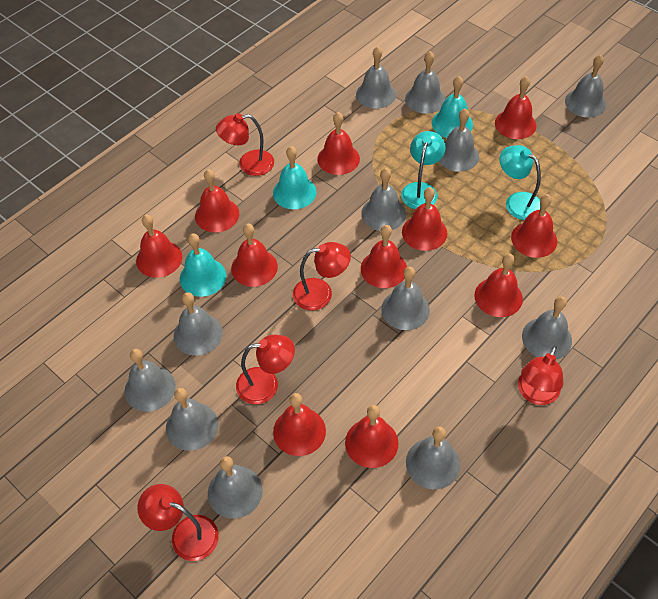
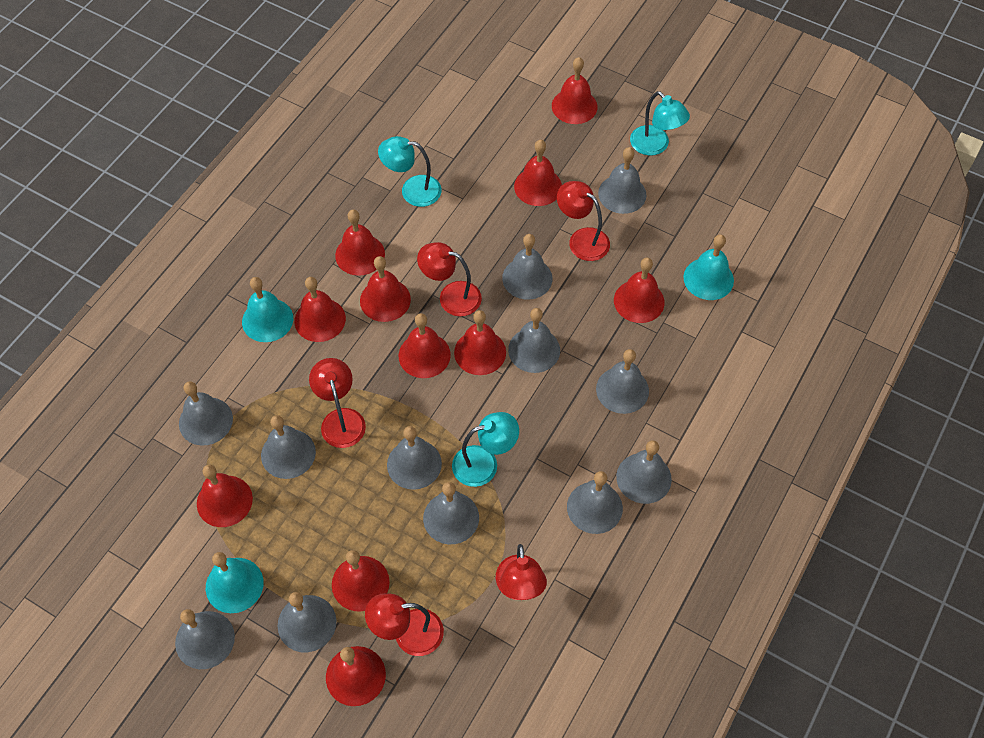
turquoise lamp: [401,131,446,209] [499,145,541,220] = 2 -> [378,136,442,207] [452,412,519,487] [630,91,690,155] = 3

